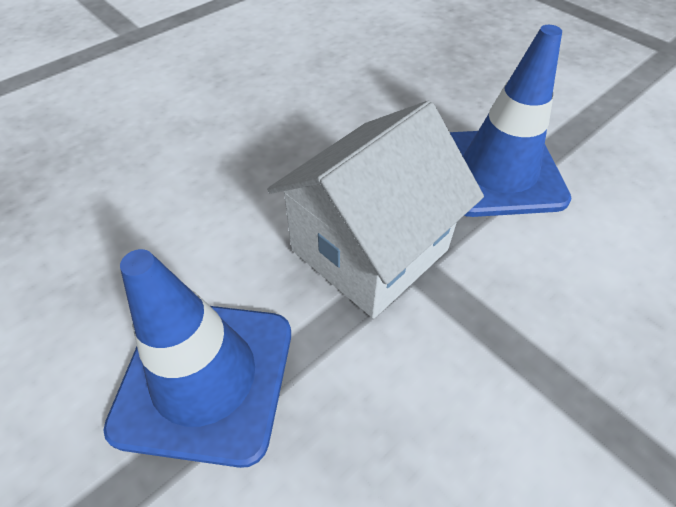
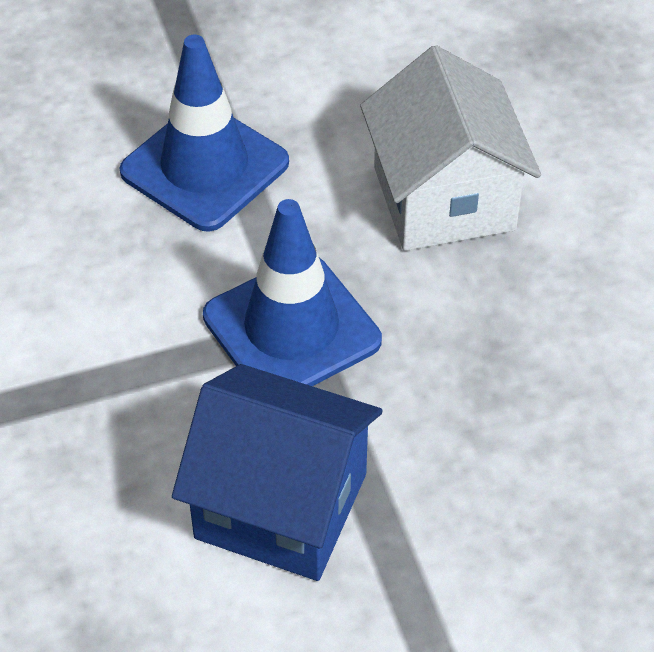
blue house: none = 0 -> [172,364,382,581] = 1

